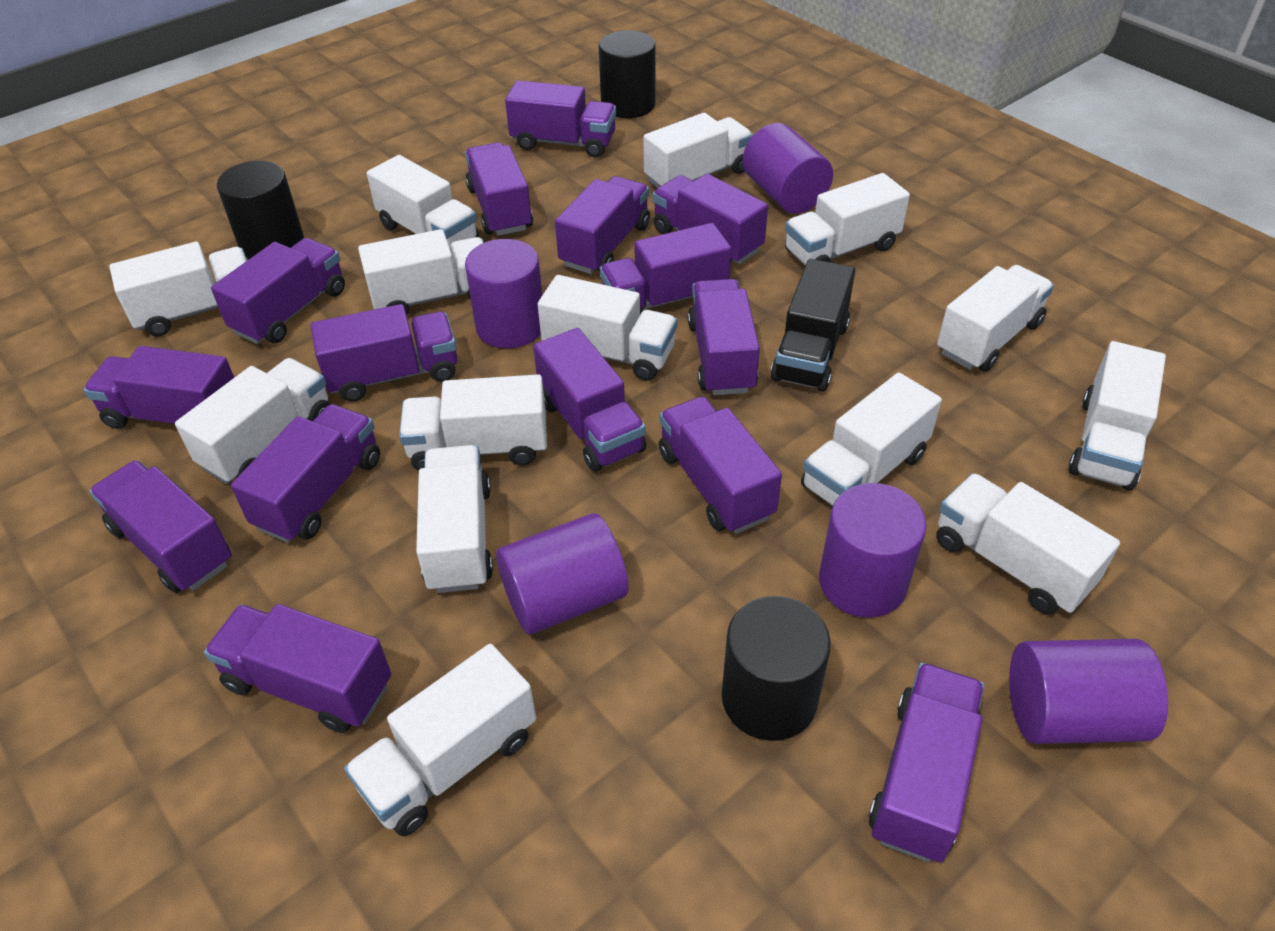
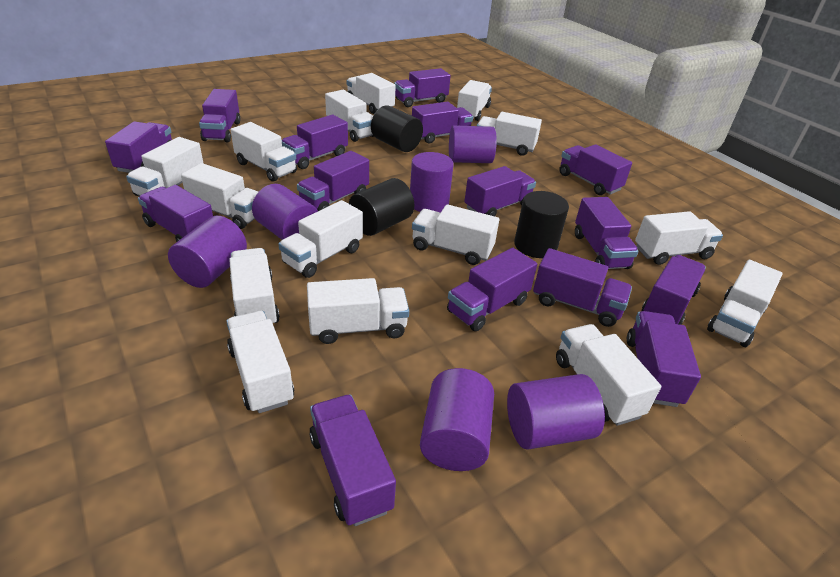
black truck: [771,259,855,392] = 1 -> none = 0
purple cylinder: [465,239,542,348] [496,513,628,635] [743,123,833,214] [819,483,927,618] [1009,639,1168,744] = 5 -> [168,216,247,288] [252,184,318,240] [410,152,454,212] [420,368,494,471] [449,125,497,163] [507,374,605,449] = 6
white truck: [109,242,247,337] [175,358,330,484] [344,644,536,836] [358,229,484,315] [367,155,479,248] [399,374,547,471] [416,445,493,593] [538,275,677,381] [644,113,753,188] [785,173,910,265] [801,372,942,506] [936,473,1120,614] [937,265,1054,372] [1069,341,1166,491] = 14 -> [126,137,204,196] [181,163,258,229] [226,311,294,413] [229,248,280,323] [231,122,297,182] [278,200,363,278] [307,278,409,344] [325,90,374,142] [346,73,396,114] [412,204,499,265] [457,80,492,121] [477,112,542,156] [556,324,661,426] [635,211,723,265] [707,260,783,347] = 15

